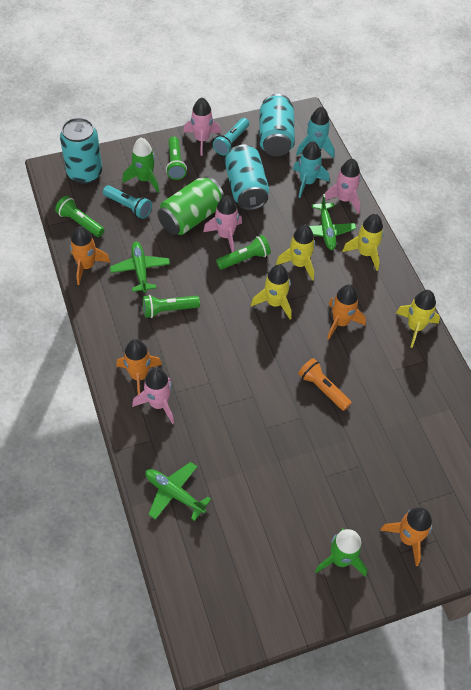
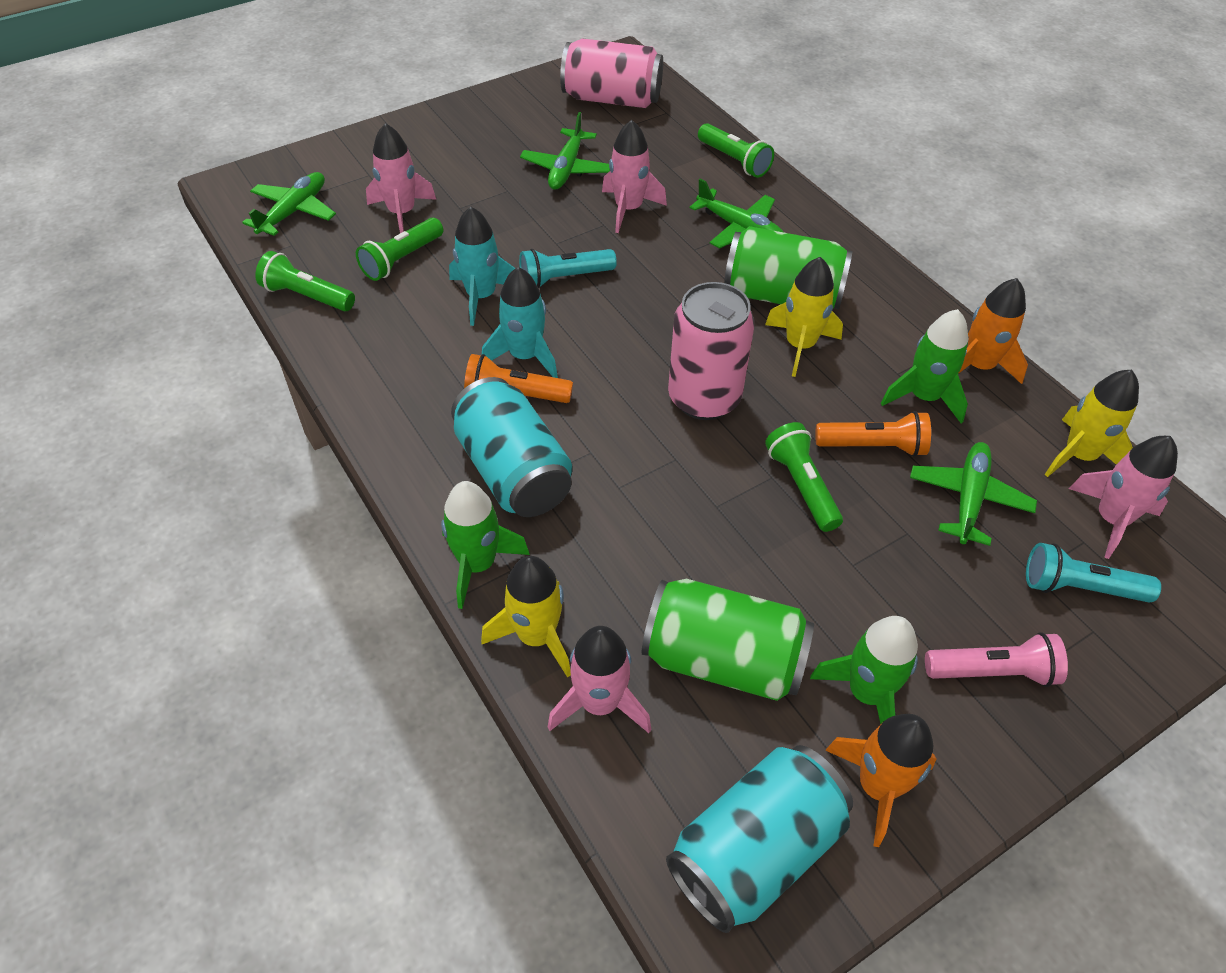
green can: [157,176,224,235] = 1 -> [642,579,814,701] [724,226,853,310] = 2
green plane: [110,242,170,293] [145,462,211,521] [309,194,356,250] = 3 -> [242,172,336,236] [520,112,610,190] [689,178,783,248] [910,442,1037,546] = 4
green rocket: [122,138,159,192] [315,529,367,577] = 2 -> [441,481,530,609] [810,616,918,724] [881,309,968,423] = 3
orange flashlight: [298,358,352,411] = 1 -> [464,354,573,403] [815,411,931,457] = 2
orange rocket: [70,226,111,285] [116,339,162,394] [327,285,366,340] [380,507,432,566] = 4 -> [825,714,937,847] [958,278,1028,384] = 2
pink can: none = 0 -> [560,39,663,108] [668,282,755,420] = 2
pink flashlight: none = 0 -> [925,632,1068,687] = 1
turquoise can: [60,118,102,184] [225,144,269,210] [259,94,295,156] = 3 -> [451,377,573,517] [666,745,853,933] = 2
yellow rocket: [251,265,292,320] [276,225,315,281] [342,214,384,271] [396,290,440,348] = 4 -> [481,556,571,678] [765,257,843,377] [1045,370,1139,477] = 3

